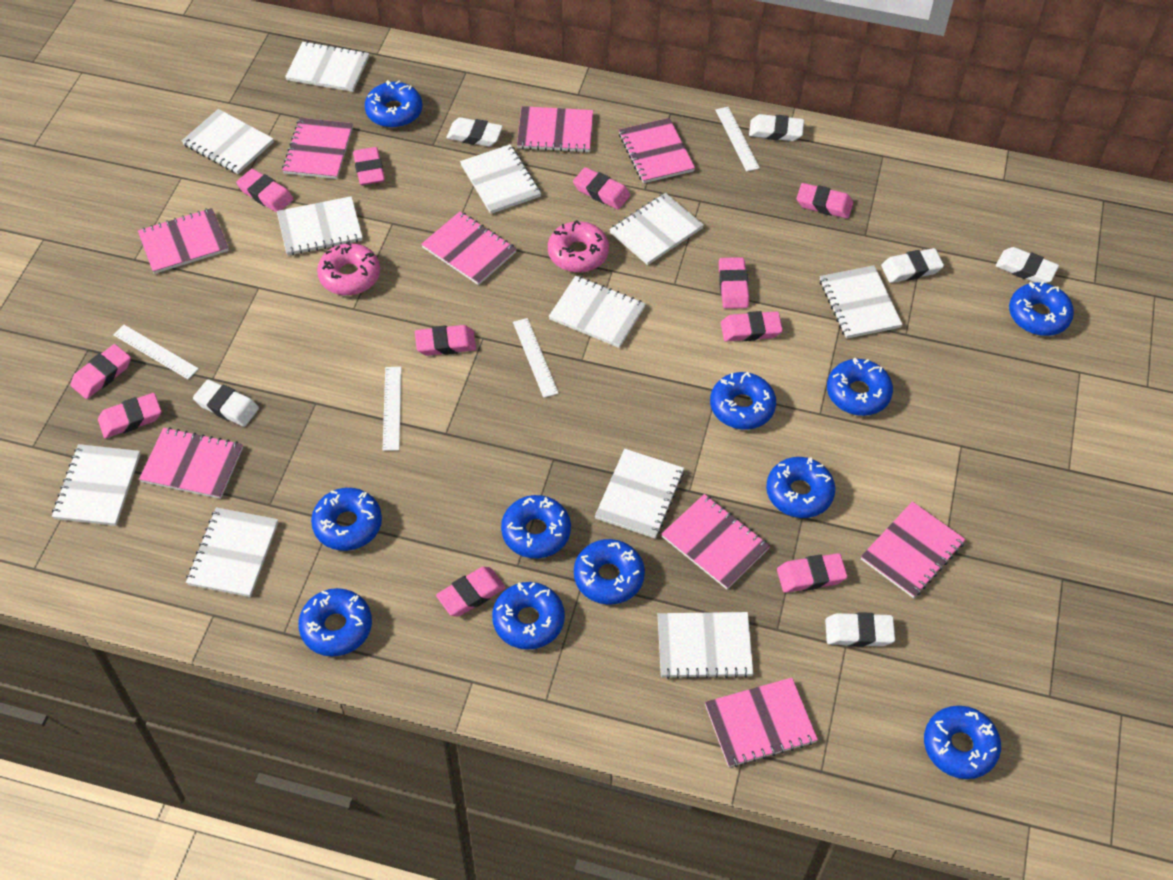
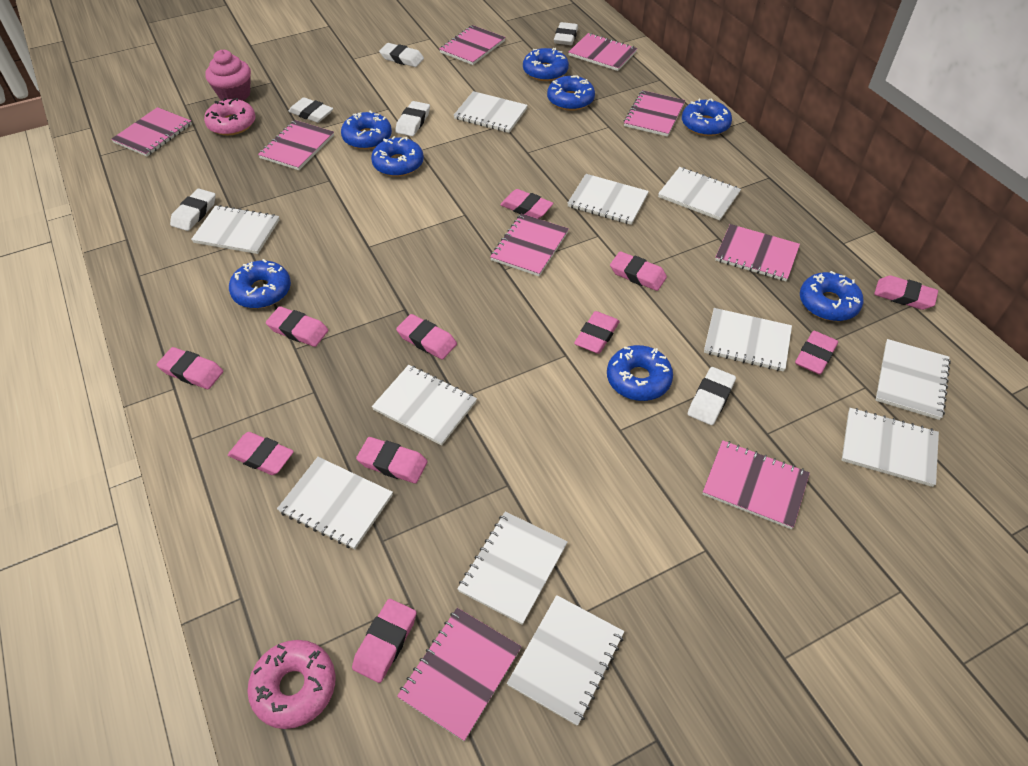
blue donut: [298,588,372,656] [311,488,382,551] [365,80,422,128] [492,582,565,650] [501,495,571,558] [574,539,645,605] [710,372,776,430] [766,457,835,518] [827,358,893,416] [924,706,1001,779] [1009,281,1074,336] = 11 -> [229,259,291,308] [341,111,392,149] [371,136,424,177] [523,48,569,81] [547,75,595,111] [607,345,673,401] [682,98,732,136] [800,271,863,321] = 8
pink cupcake: none = 0 -> [205,50,251,101] = 1
white ruler: [113,325,199,379] [383,367,402,451] [513,318,559,398] [715,107,760,172] = 4 -> none = 0

